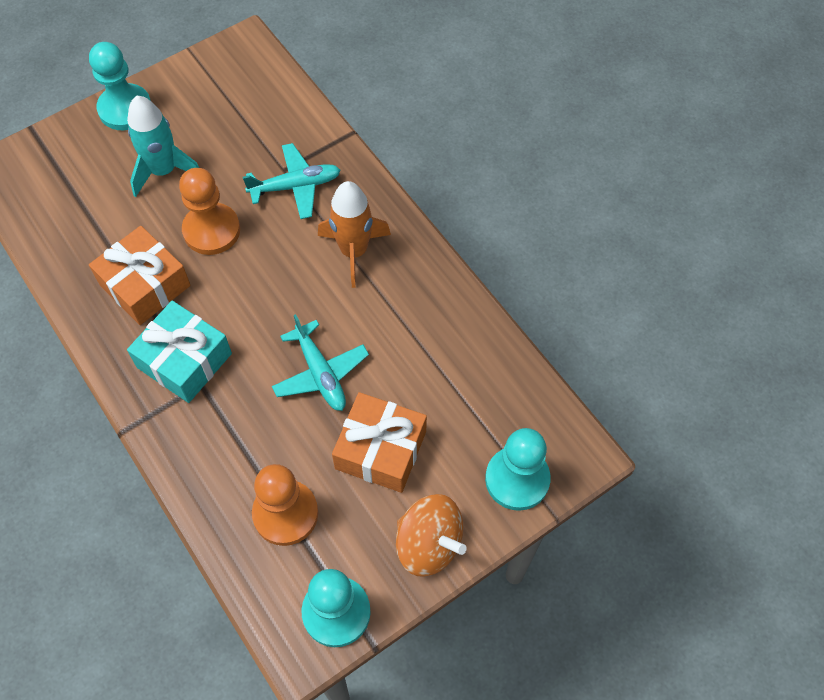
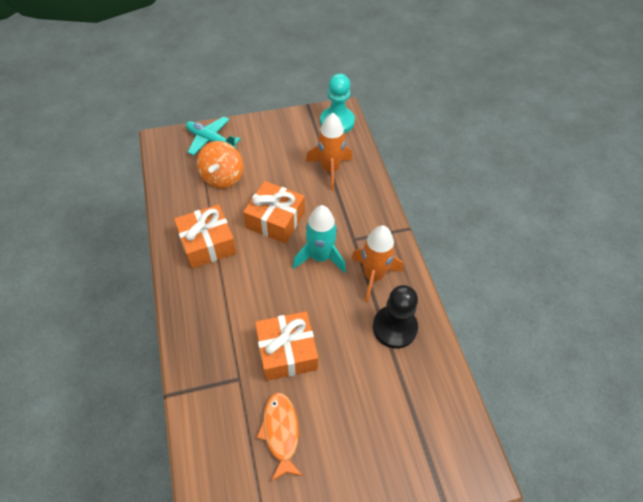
black pawn: none = 0 -> [373,285,418,349] = 1
orange fish: none = 0 -> [256,392,303,481] = 1
orange gift: [89,226,191,325] [332,392,427,493] = 2 -> [174,204,236,269] [243,181,305,244] [255,311,318,381] = 3
orange pawn: [179,168,240,255] [252,464,318,546] = 2 -> none = 0
orange rocket: [318,181,391,288] = 1 -> [306,113,352,190] [351,225,403,302] = 2
turquoise gift: [127,301,232,403] = 1 -> none = 0
turquoise pawn: [89,42,151,130] [301,569,371,647] [485,428,551,511] = 3 -> [320,73,355,133] = 1
turquoise plane: [243,143,341,219] [272,314,369,411] = 2 -> [186,116,241,156] = 1

